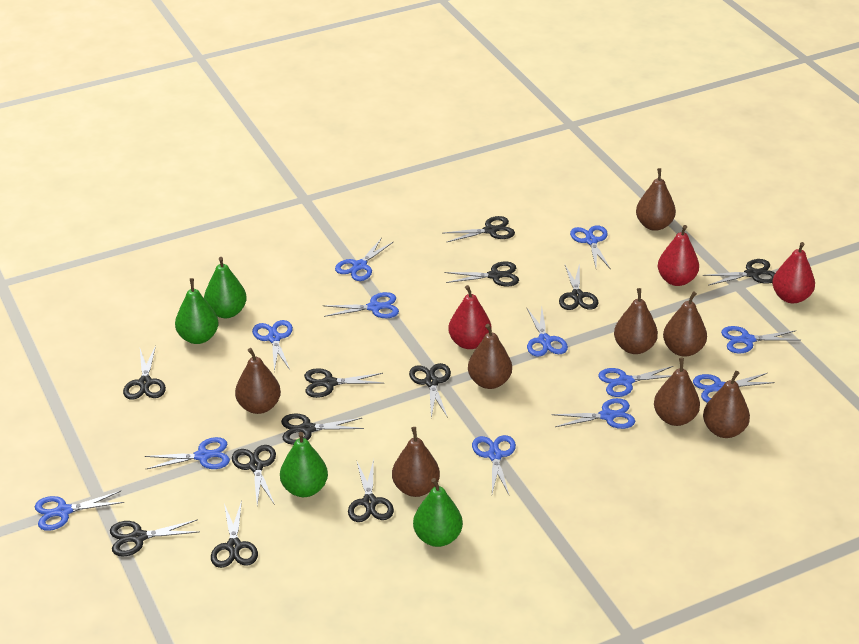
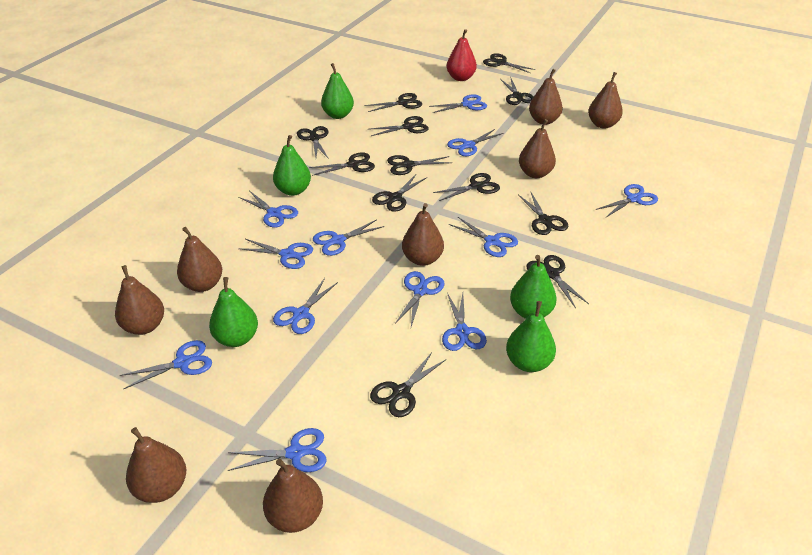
green pear: [175,278,219,344] [204,257,247,318] [280,432,328,497] [413,478,463,547] = 4 -> [209,277,258,347] [273,135,311,196] [321,63,354,119] [506,301,556,372] [510,255,557,319] = 5
red pear: [448,285,492,349] [658,225,699,286] [772,242,815,303] = 3 -> [446,29,477,81] = 1

